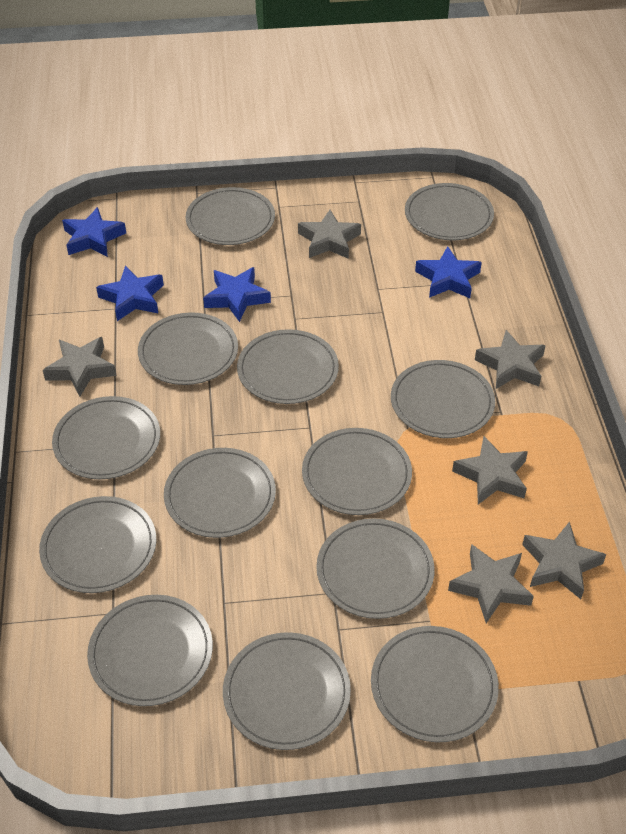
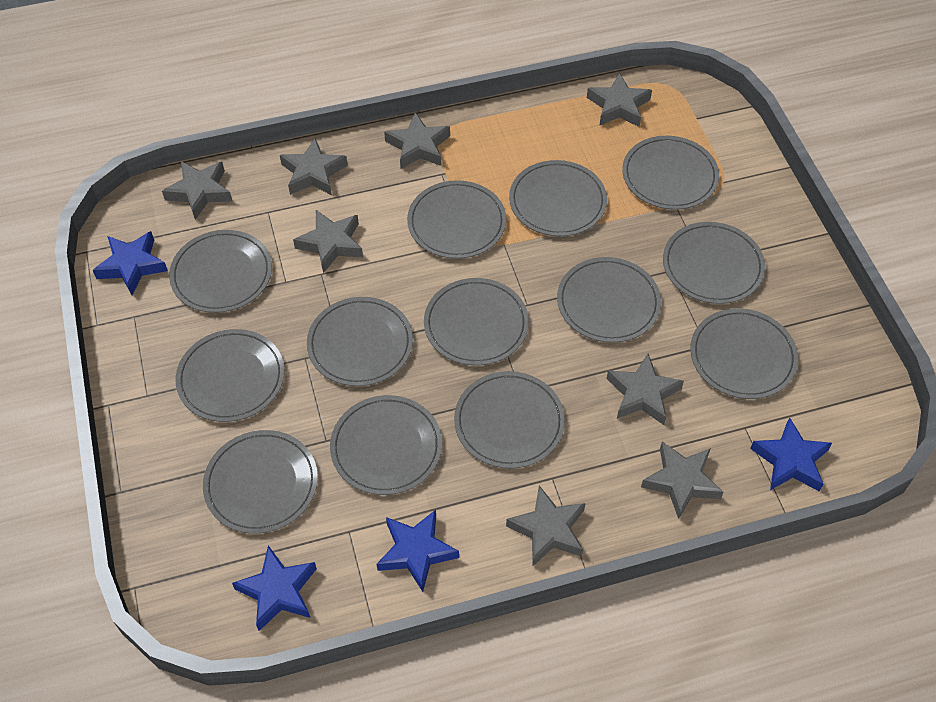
grey star: [43,337,117,396] [298,210,361,259] [448,544,534,623] [452,436,528,504] [475,330,546,389] [522,521,606,599] = 6 -> [162,161,232,220] [280,138,348,195] [293,210,363,273] [384,112,450,169] [506,486,586,566] [587,73,652,127] [606,354,684,425] [641,441,723,519] = 8

